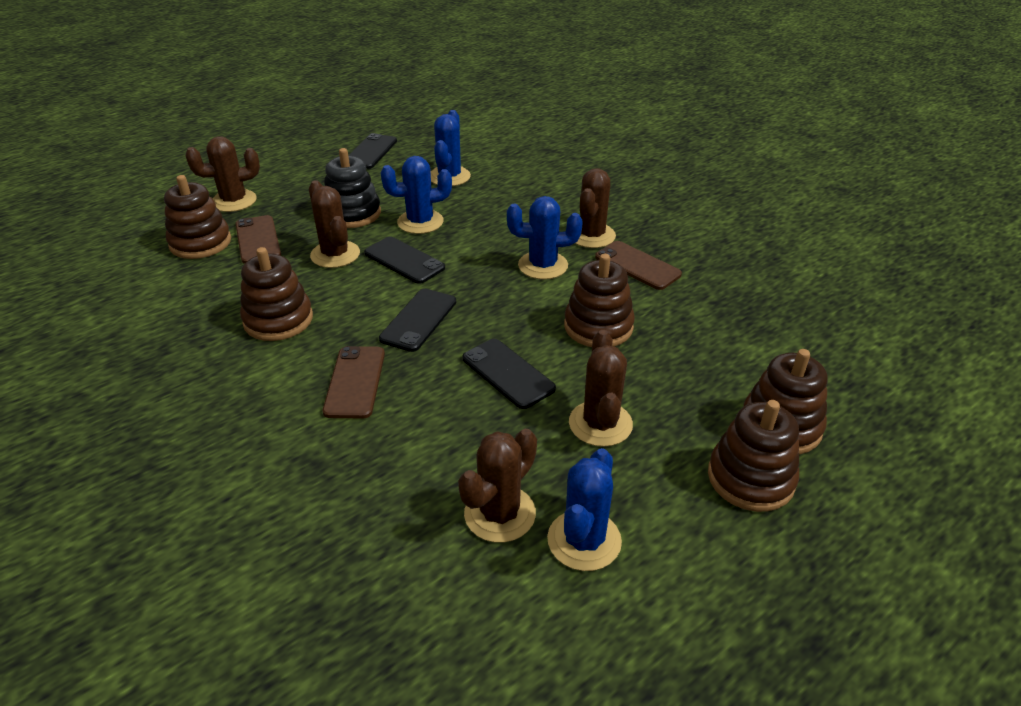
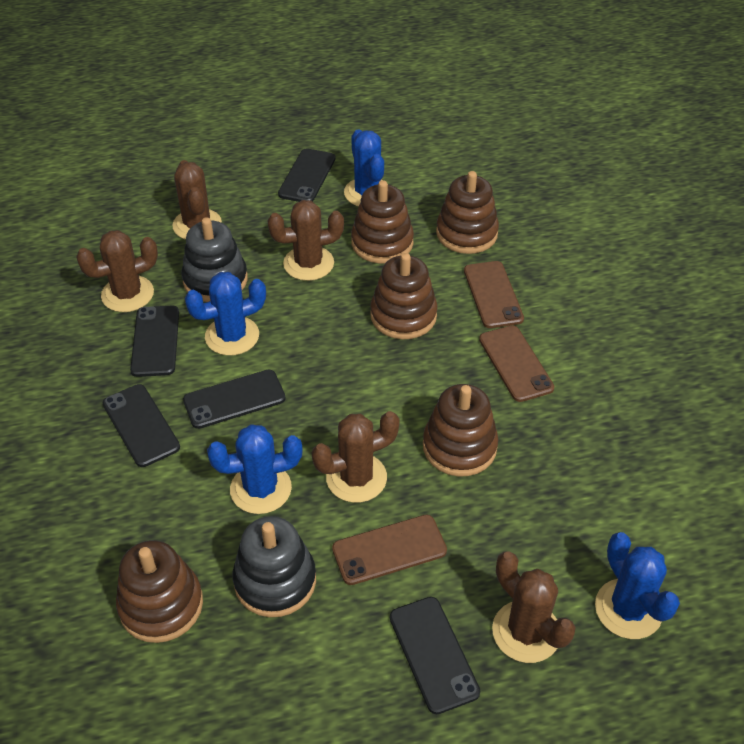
black phone: [348,133,397,169] [364,237,445,284] [379,289,456,352] [462,339,556,409] = 4 -> [103,384,180,467] [130,306,179,377] [183,370,286,429] [278,148,336,202] [390,597,480,714] = 5
black stacking toy: [324,148,381,228] = 1 -> [182,217,248,302] [232,516,316,617] = 2

